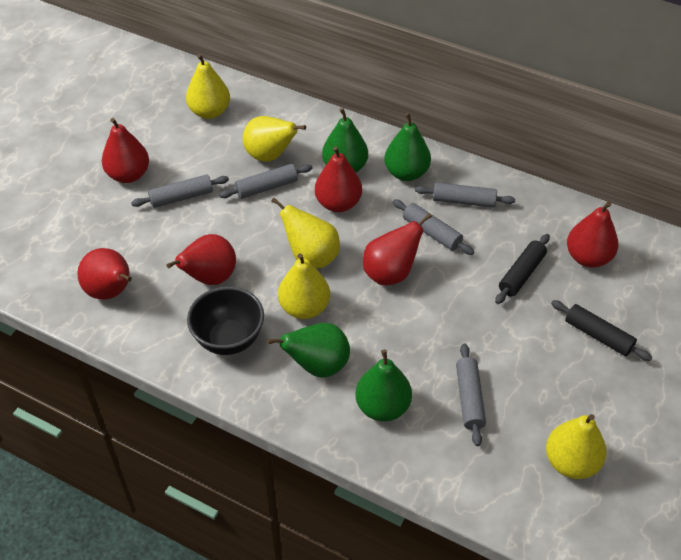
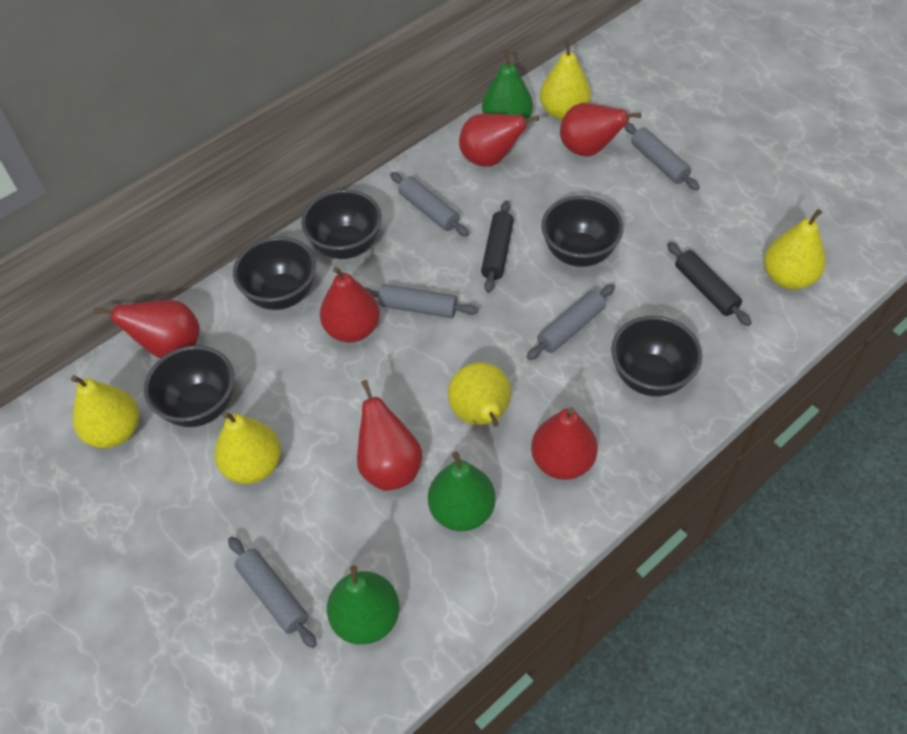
black bowl: [187,286,264,355] = 1 -> [144,345,234,427] [233,237,316,310] [301,189,382,259] [541,196,624,267] [611,316,703,396] = 5
green pear: [267,323,350,378] [322,108,368,173] [355,349,412,421] [384,113,431,181] = 4 -> [327,565,400,645] [428,452,496,531] [482,51,533,119] = 3

